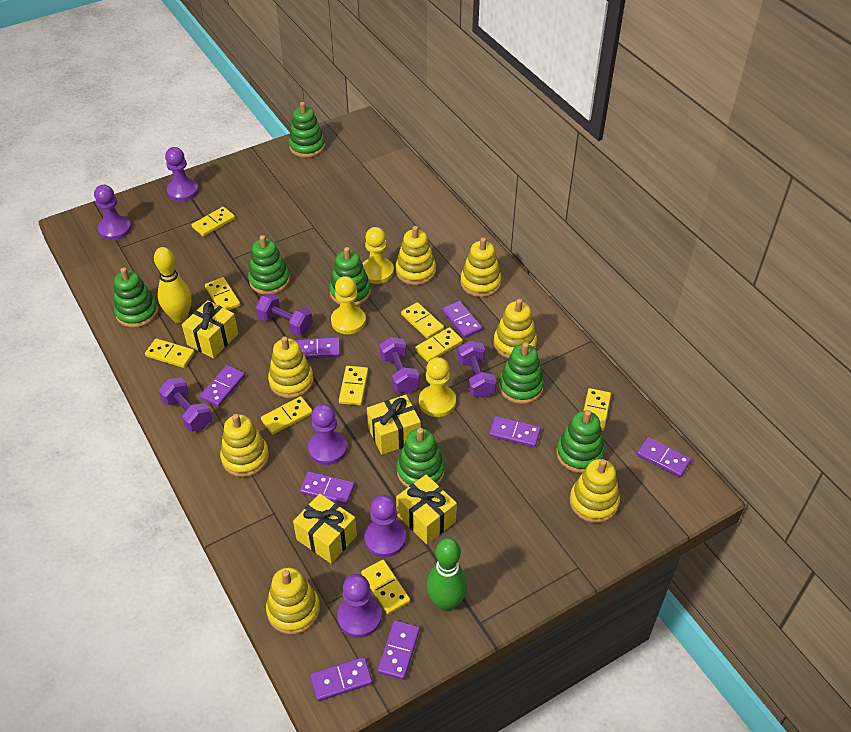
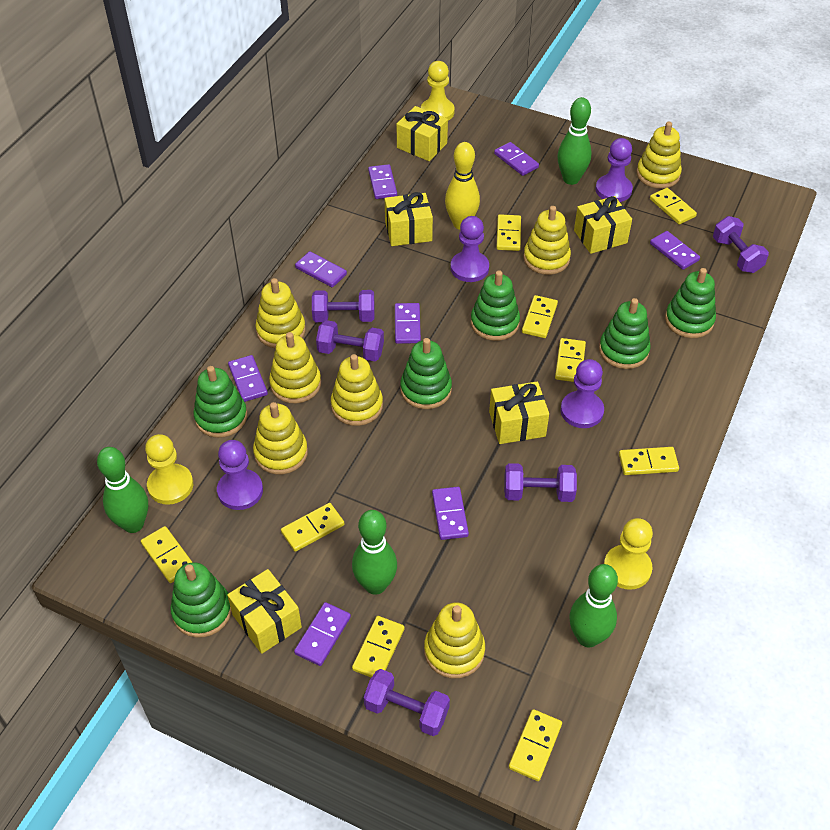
green bowling pin: [427,538,467,611] = 1 -> [97,447,148,533] [352,510,397,595] [557,97,592,185] [570,564,618,648] = 4
green stacking toy: [114,267,158,328] [248,235,290,295] [289,102,325,158] [329,247,371,306] [397,428,445,488] [499,342,544,404] [556,410,605,473] = 7 -> [170,562,232,638] [193,366,247,438] [400,338,452,409] [471,270,520,341] [599,298,651,369] [665,268,716,338] = 6
purple dumbbell: [159,377,212,432] [256,293,313,336] [379,337,419,393] [458,340,497,398] = 4 -> [312,290,375,322] [316,320,384,361] [364,669,450,736] [504,463,577,502] [713,216,769,273] = 5
purple pawn: [94,185,131,240] [165,147,199,202] [308,404,347,465] [337,574,381,638] [364,495,406,557] = 5 -> [217,440,263,510] [451,216,489,282] [561,359,604,428] [596,138,633,202] = 4
yellow gift: [182,300,238,359] [293,494,357,564] [367,395,421,455] [396,474,457,544] = 4 -> [227,569,302,654] [385,192,433,246] [397,106,448,161] [489,381,549,444] [574,196,632,254] = 5

